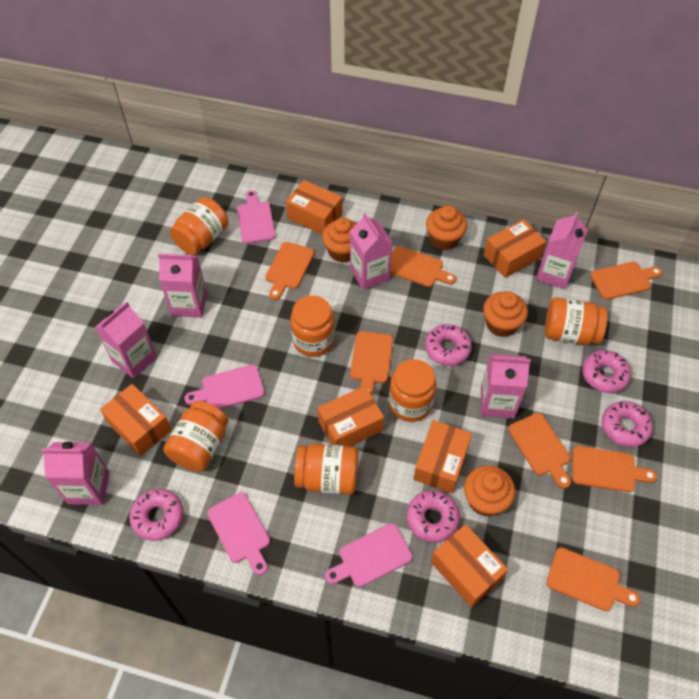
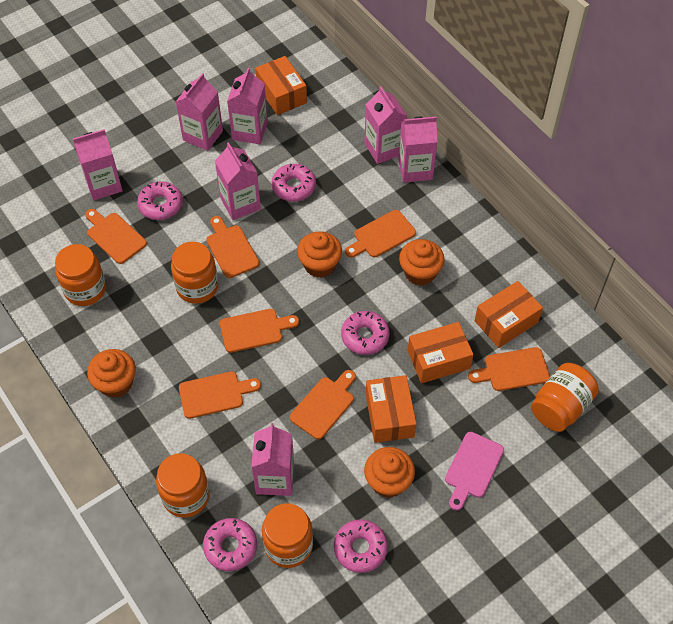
orange box: [100,384,172,456] [286,180,342,234] [317,386,384,446] [413,420,472,493] [431,524,508,607] [484,219,546,278] = 6 -> [255,56,307,115] [366,375,417,443] [408,322,474,383] [475,281,543,348] = 4
orange jar: [164,401,228,472] [170,197,229,255] [290,295,335,357] [294,443,358,495] [389,359,437,422] [545,297,608,345] = 6 -> [55,244,106,306] [156,453,210,518] [171,242,218,304] [262,503,313,568] [531,363,599,432] = 5
pink carton: [41,442,110,505] [95,301,157,379] [158,254,207,318] [350,213,393,290] [481,354,531,418] [536,212,588,289] = 6 -> [73,129,123,201] [176,73,223,151] [215,142,261,220] [227,68,268,144] [251,423,294,496] [364,86,407,164] [398,117,438,183] = 7
pink cutting board: [184,364,265,409] [207,492,270,575] [237,190,276,244] [325,523,413,587] = 4 -> [445,432,504,511] = 1

